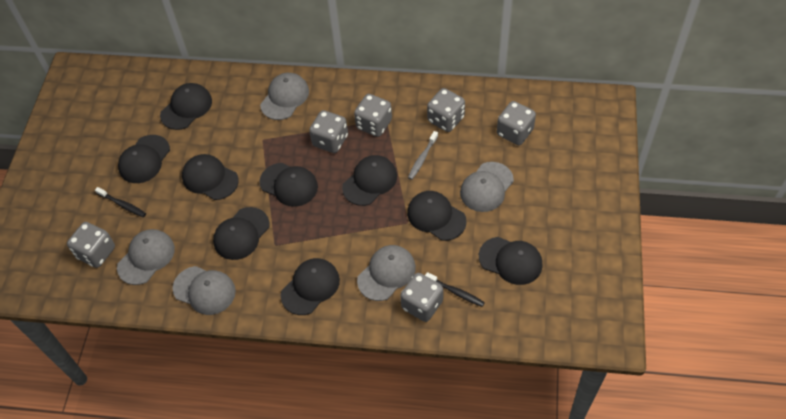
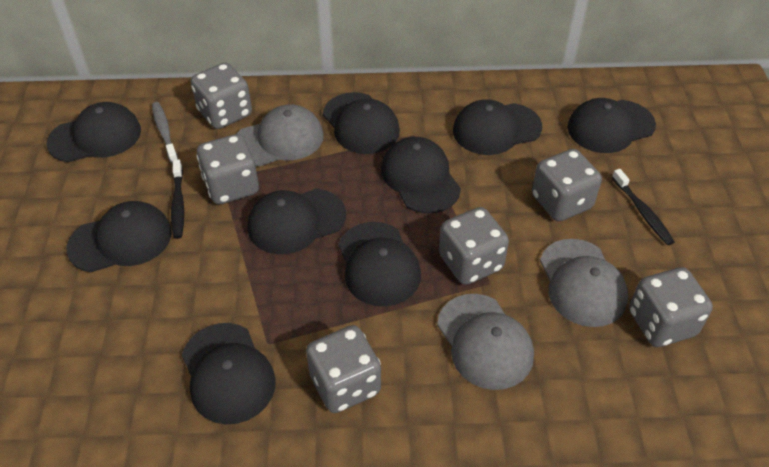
grey cap: [117,229,175,285] [173,266,236,315] [260,73,309,120] [357,245,416,301] [460,162,514,212] = 5 -> [237,104,324,167] [437,294,534,390] [540,239,628,327] = 3

